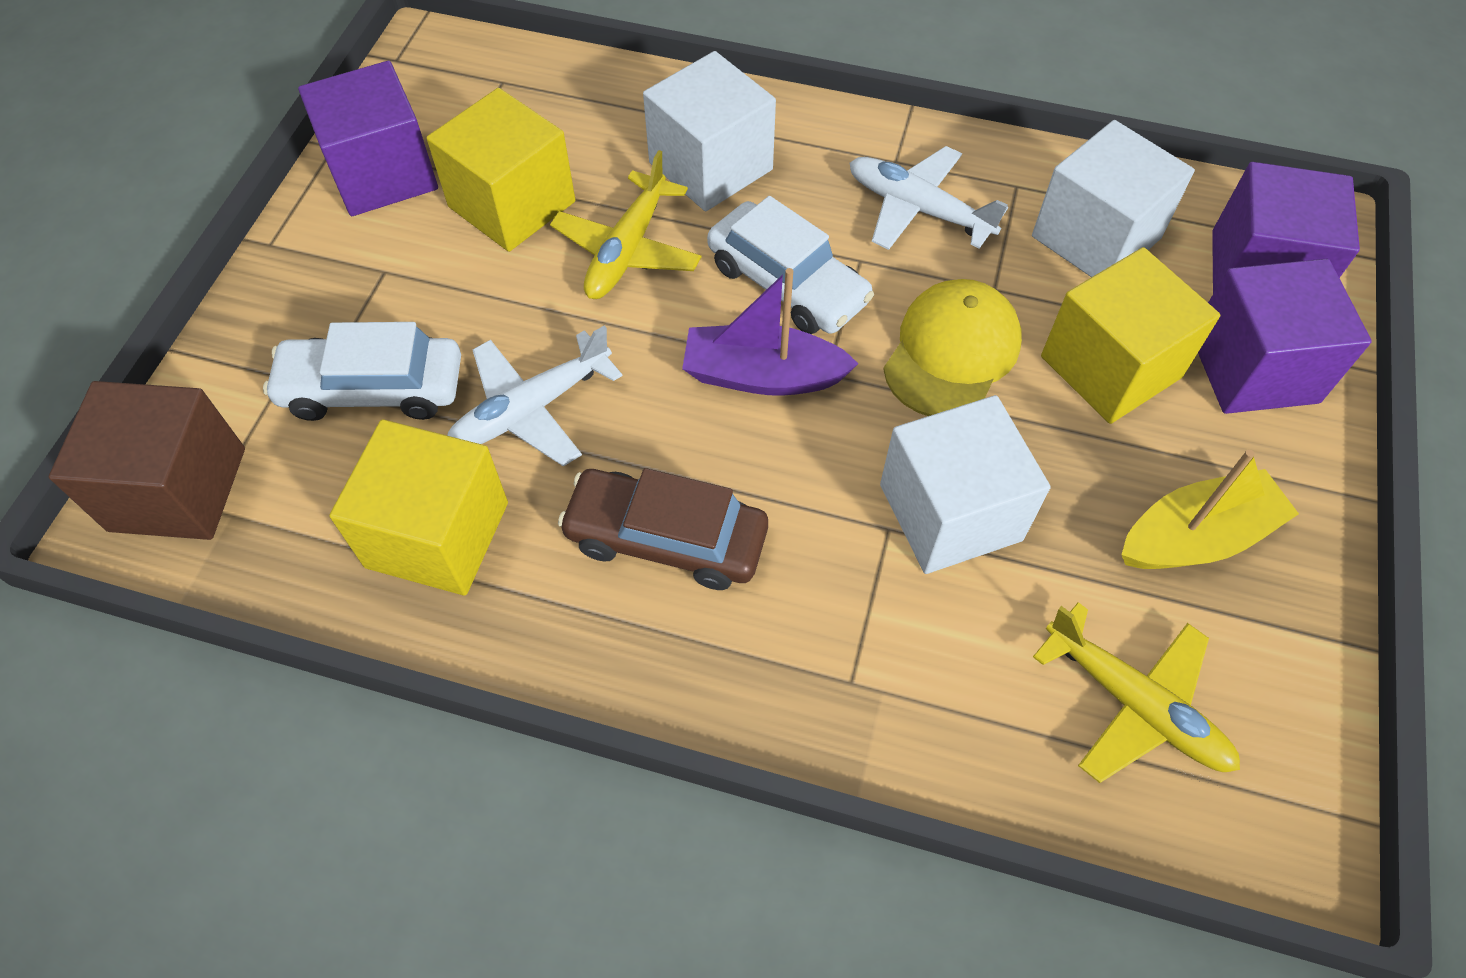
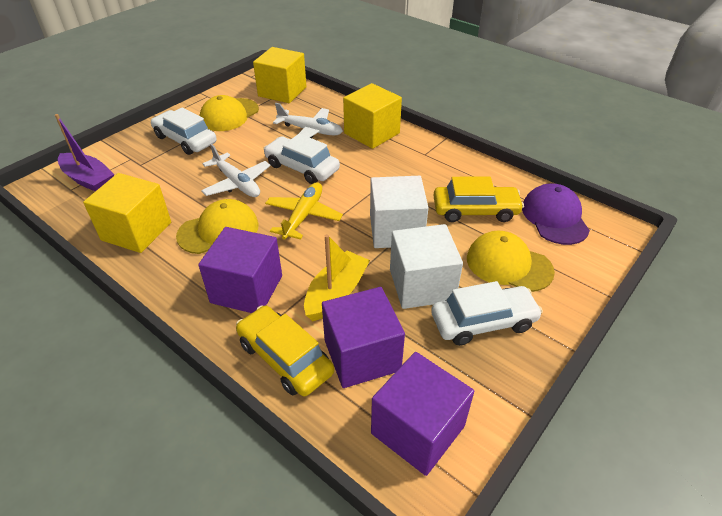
brown car: [558,468,768,590] = 1 -> none = 0
brown cube: [49,381,245,540] = 1 -> none = 0
purple cap: none = 0 -> [522,184,590,245] = 1
white car: [263,322,461,421] [707,196,874,334] = 2 -> [151,107,217,155] [263,134,340,184] [431,281,543,346] = 3
white cube: [643,51,776,211] [880,395,1051,574] [1032,120,1195,277] = 3 -> [370,176,429,248] [390,224,463,309] = 2
yellow cap: [883,279,1022,416] = 1 -> [176,199,259,254] [199,95,259,131] [467,231,555,292] = 3
yellow car: none = 0 -> [236,305,334,396] [433,177,524,222] = 2
yellow plane: [550,150,701,299] [1033,602,1240,783] = 2 -> [265,182,343,240] = 1

